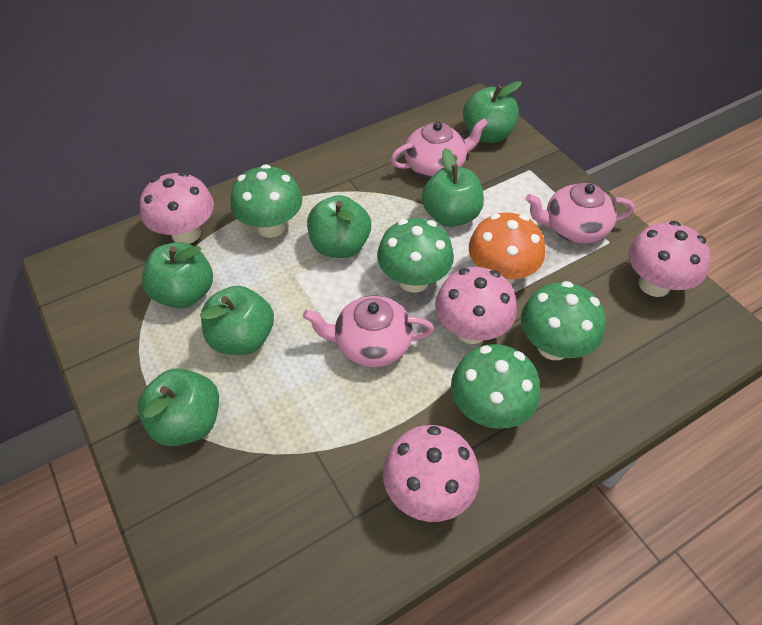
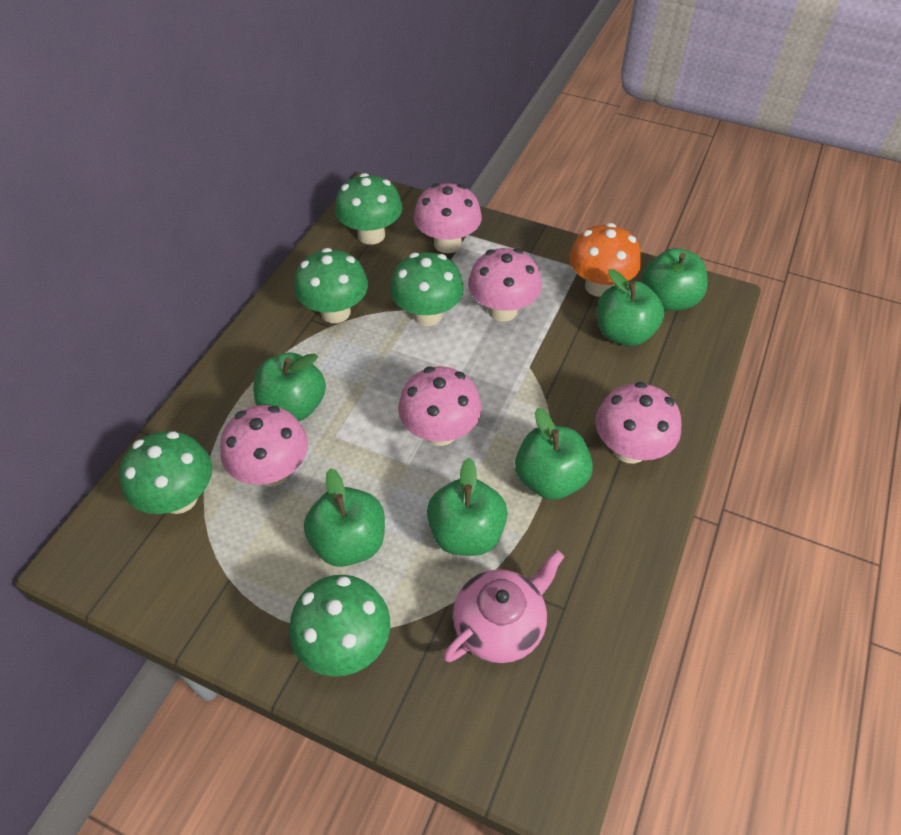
green mushroom: [230,164,302,238] [377,218,454,293] [451,344,540,429] [521,281,606,360] = 4 -> [119,431,212,514] [289,575,390,677] [294,248,368,323] [335,173,402,245] [390,252,464,326] = 5
pink mushroom: [140,172,214,244] [383,425,480,522] [435,267,517,344] [628,221,711,297] = 4 -> [220,405,308,486] [398,366,482,446] [414,183,482,253] [468,248,542,322] [596,382,682,464] = 5
pink teapot: [303,295,434,367] [391,118,488,178] [526,183,635,244] = 3 -> [443,550,565,663] = 1

